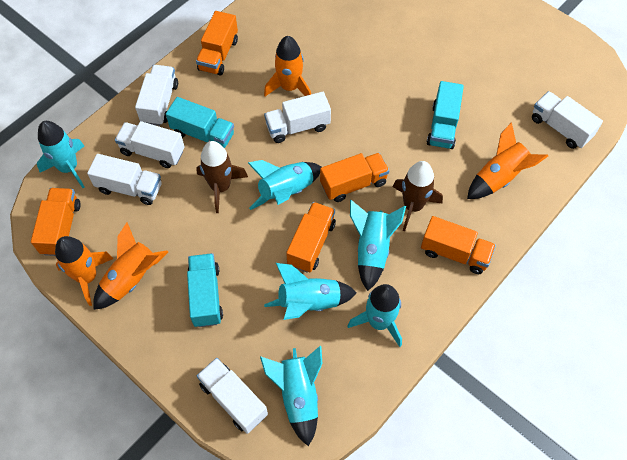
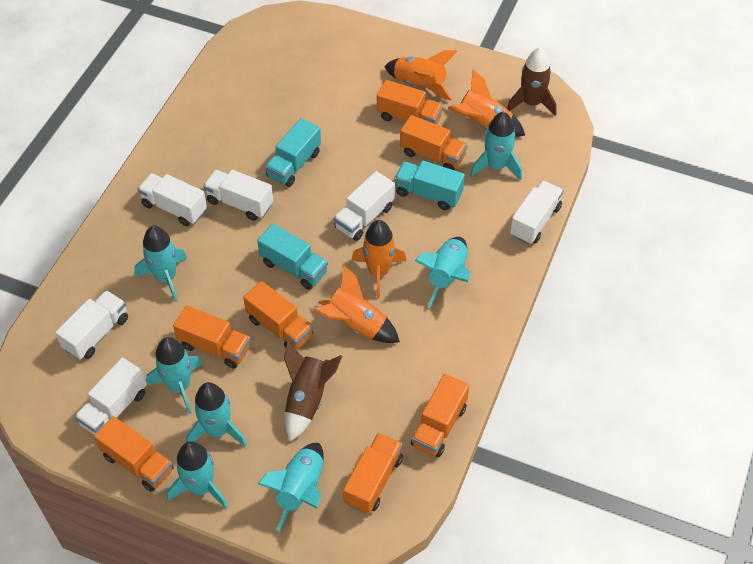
orange truck: [31,188,81,256] [196,11,238,76] [286,202,336,273] [320,153,389,202] [421,216,496,274] = 5 -> [94,416,173,492] [173,305,250,369] [243,281,314,350] [343,433,403,514] [377,80,443,125] [400,115,468,170] [411,374,469,457] = 7
turquoise rocket: [37,121,85,188] [248,160,321,210] [260,346,322,446] [264,263,357,320] [347,284,402,347] [350,200,406,291] = 6 -> [134,226,187,302] [146,337,202,414] [167,441,228,509] [186,382,247,447] [258,443,324,531] [415,237,470,308] [470,112,522,180] = 7

